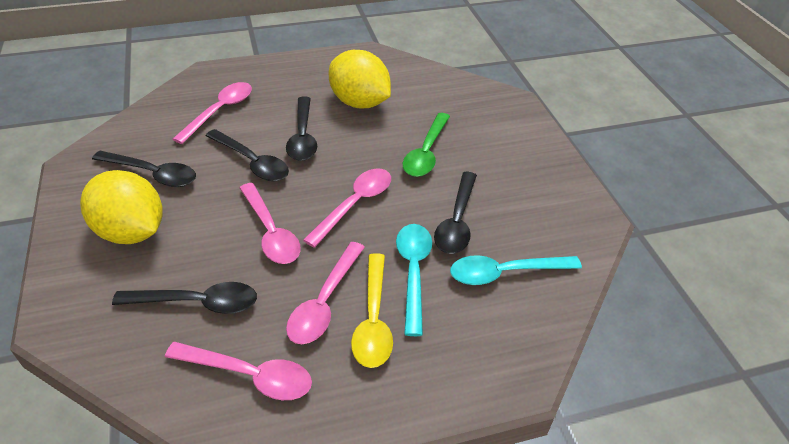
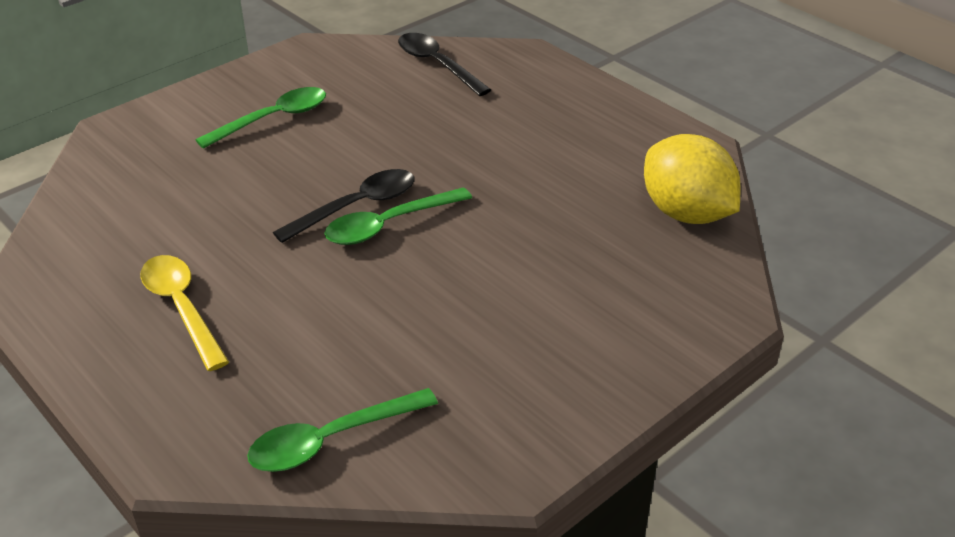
black spoon: [92,151,196,187] [112,282,257,314] [205,129,289,182] [286,97,317,161] [434,172,477,254] = 5 -> [273,169,415,243] [398,33,491,96] = 2
green spoon: [403,113,450,177] = 1 -> [196,87,326,149] [247,388,438,472] [324,187,472,245] = 3
pink spoon: [165,342,312,400] [173,82,252,144] [240,183,301,264] [286,242,365,344] [303,169,391,248] = 5 -> none = 0
turquoise spoon: [396,224,432,336] [450,256,582,285] = 2 -> none = 0
yellow lemon: [80,170,163,244] [329,50,391,109] = 2 -> [644,134,741,224] = 1

